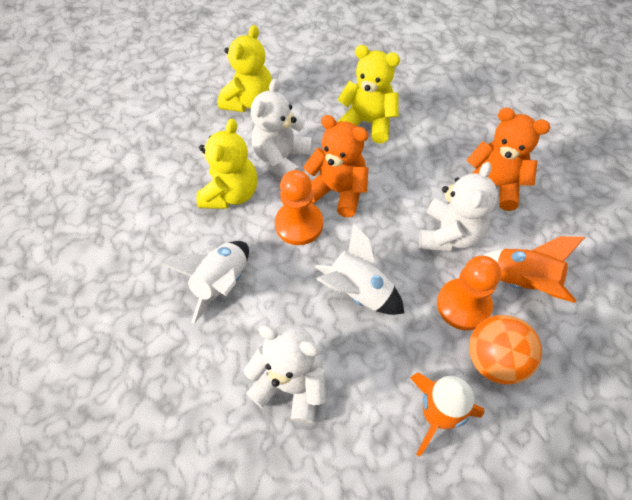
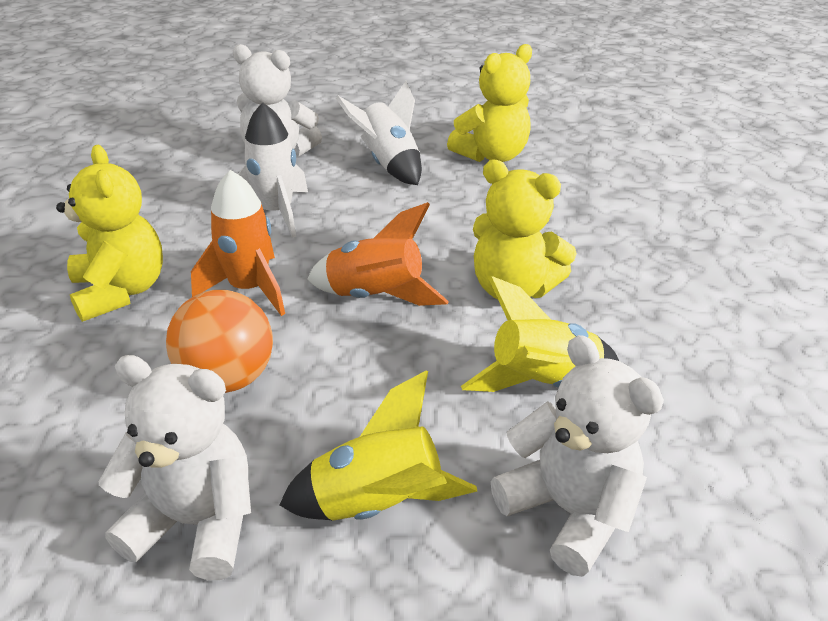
orange pawn: [275,170,323,245] [437,256,501,330] = 2 -> none = 0
orange teddy bear: [303,115,369,218] [467,108,550,211] = 2 -> none = 0
yellow rocket: none = 0 -> [280,370,477,520] [461,276,619,392] = 2

